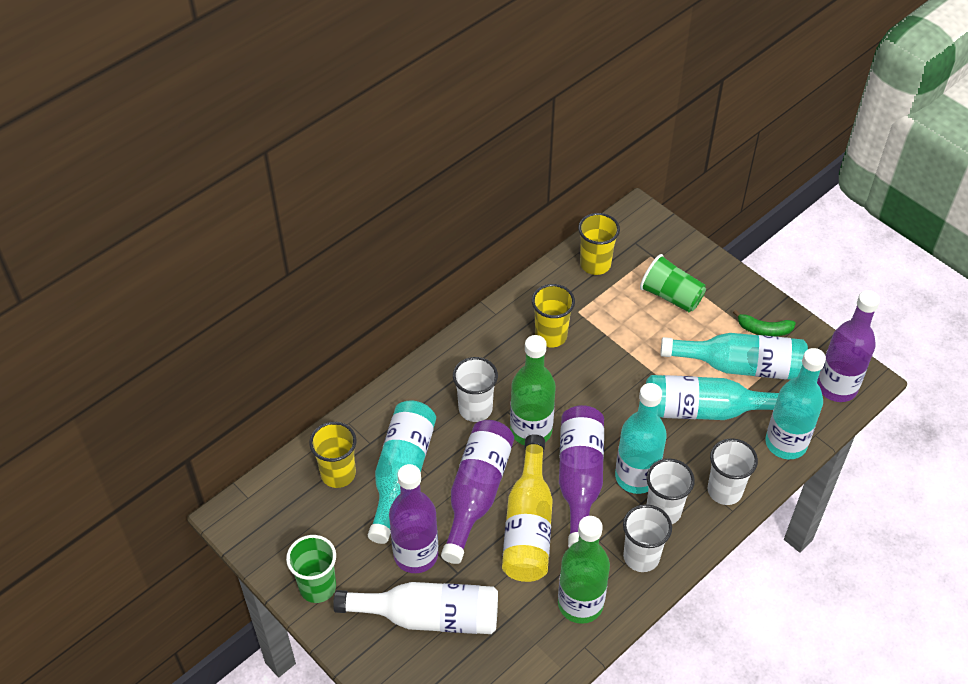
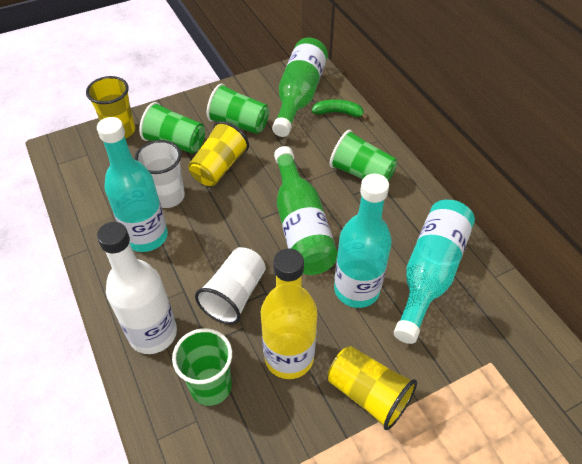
green cup: [286,535,336,603] [640,254,706,312] = 2 -> [139,102,205,154] [172,328,232,406] [207,84,269,134] [330,130,397,182] = 4
purple bottle: [389,464,438,573] [441,420,514,564] [559,405,604,547] [817,290,880,402] = 4 -> none = 0
turquoise bottle: [368,400,436,544] [615,383,667,494] [646,375,779,420] [660,333,808,380] [765,348,826,459] = 5 -> [97,117,168,252] [334,174,392,308] [394,200,475,344] = 3
white cup: [453,357,498,422] [623,504,672,572] [646,458,695,524] [708,438,758,505] = 4 -> [135,140,185,208] [195,247,266,325] = 2

